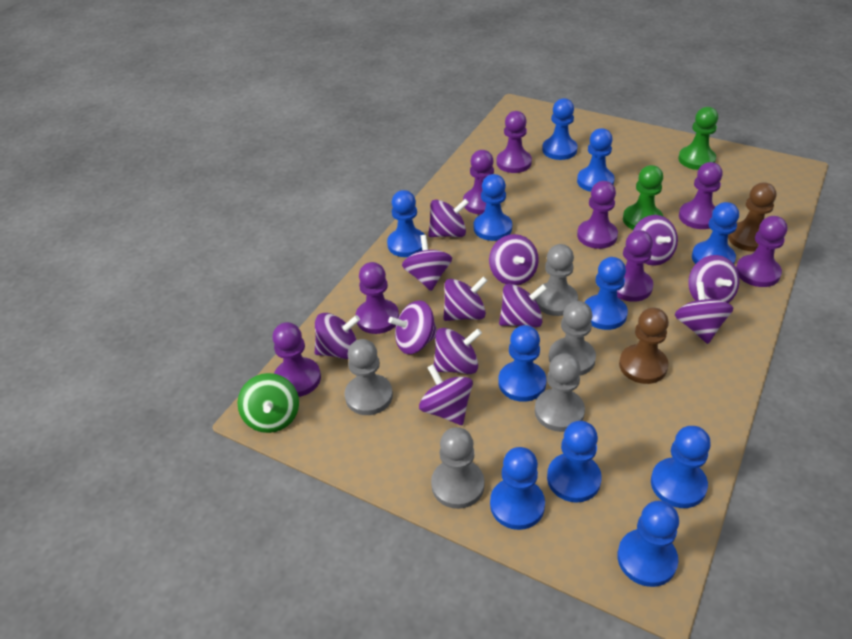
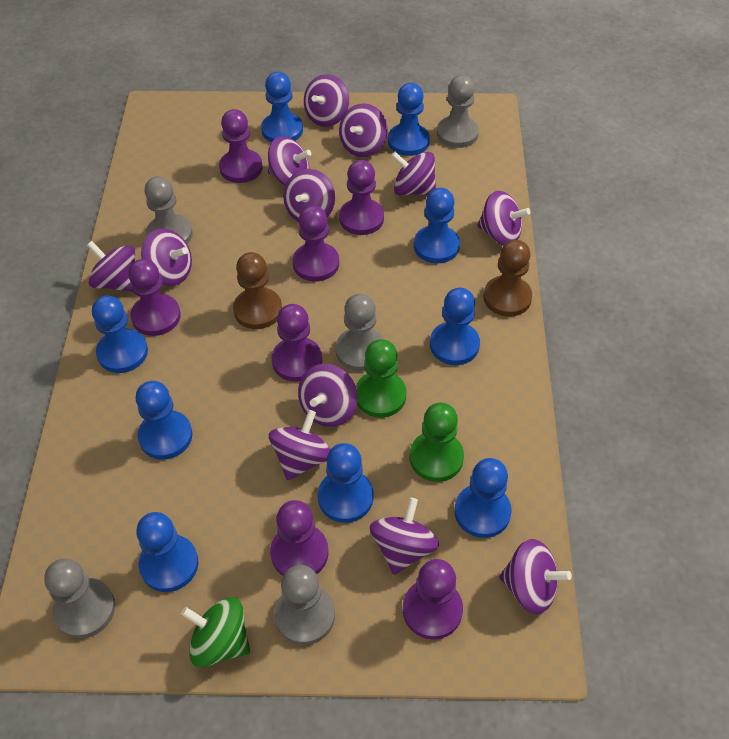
blue pawn: [387,190,425,257] [474,174,512,241] [490,447,545,530] [498,325,547,402] [542,98,578,160] [547,421,602,503] [577,128,615,192] [584,257,628,330] [617,501,679,587] [651,426,711,508] [692,202,739,264] = 11 -> [92,295,148,373] [135,381,193,460] [136,512,198,592] [261,72,303,143] [318,443,373,523] [388,83,430,156] [414,188,460,264] [430,288,480,365] [454,458,512,538] = 9
purple pawn: [272,322,321,397] [355,262,399,334] [463,150,494,215] [496,111,532,173] [577,181,618,249] [617,230,653,302] [679,162,723,229] [736,216,787,287] = 8 -> [128,259,181,336] [219,109,263,183] [270,500,328,576] [271,304,322,382] [293,205,339,282] [339,160,384,235] [403,559,463,640] = 7

